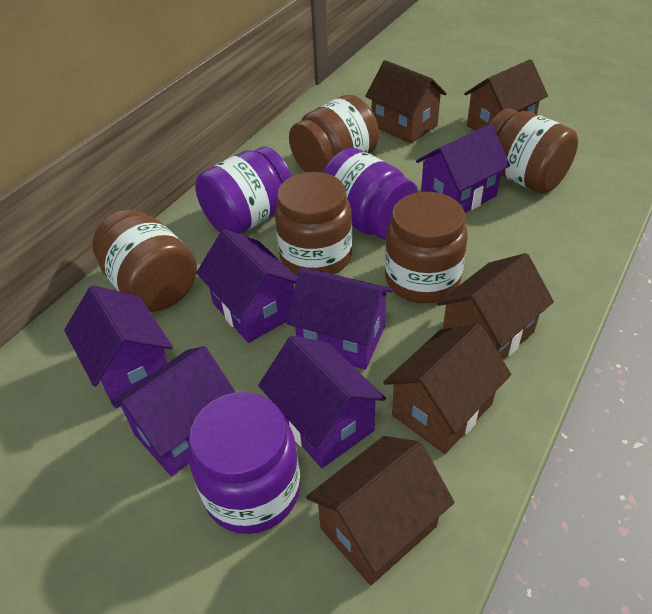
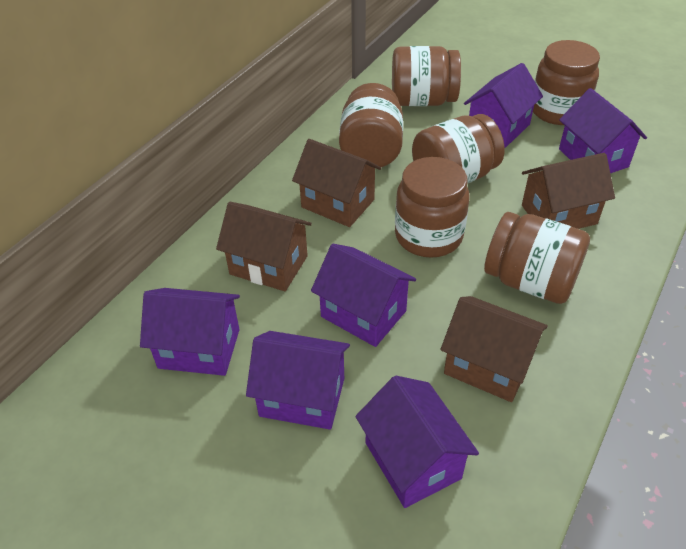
brown house: [306,436,455,585] [365,60,447,144] [383,323,511,454] [436,253,554,360] [464,59,548,131] = 5 -> [216,202,312,291] [292,139,381,227] [441,296,548,402] [522,153,615,229] = 4
brown jar: [93,209,197,312] [275,172,352,276] [289,95,379,172] [385,192,467,303] [490,108,578,194] = 5 -> [339,83,403,169] [392,46,461,106] [395,157,469,257] [412,114,505,184] [484,212,590,304] [533,40,600,125] = 6
purple jar: [189,392,301,534] [195,147,292,234] [323,148,418,239] = 3 -> none = 0

